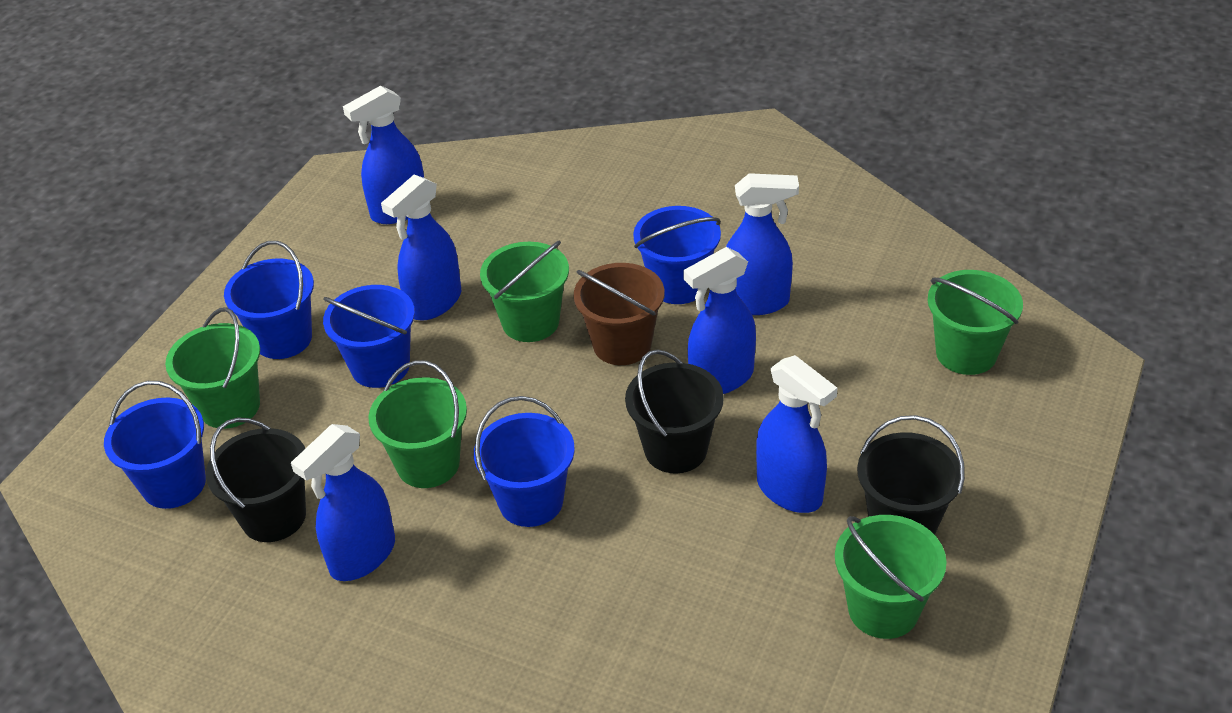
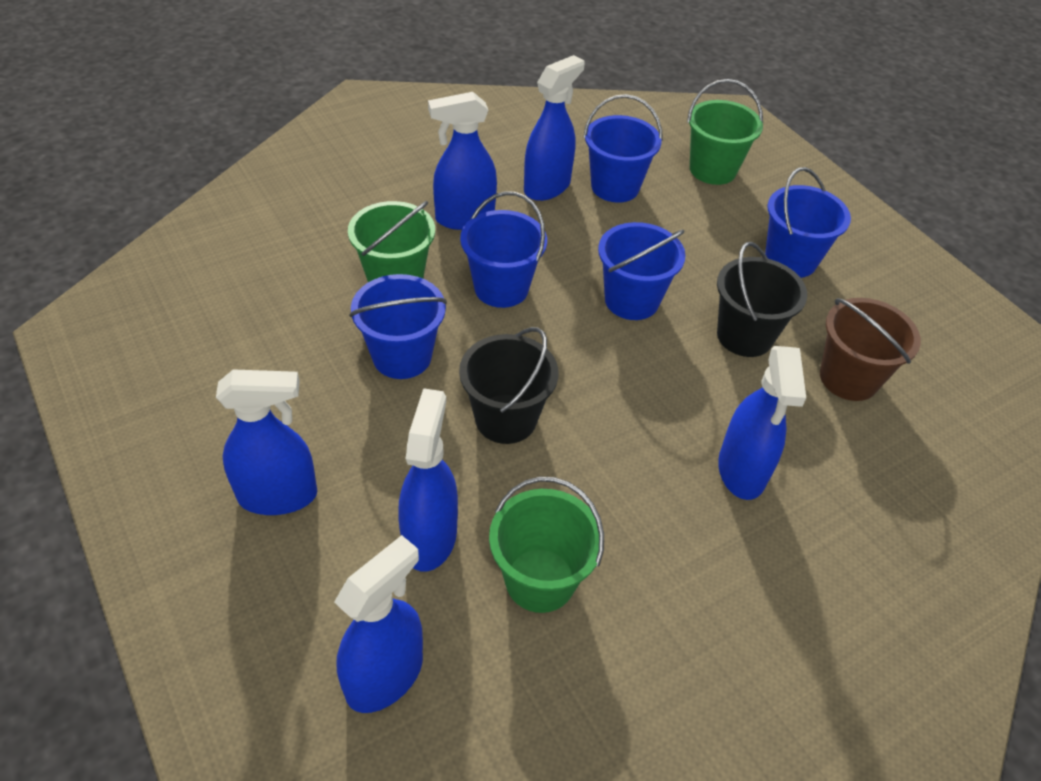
black bucket: [206,417,306,542] [625,349,724,473] [857,415,965,535] = 3 -> [459,327,558,444] [717,242,807,357] = 2
green bucket: [165,307,260,429] [368,360,467,488] [480,241,569,342] [835,515,947,639] [927,270,1023,375] = 5 -> [348,201,435,282] [489,477,604,613] [687,79,763,185] = 3

